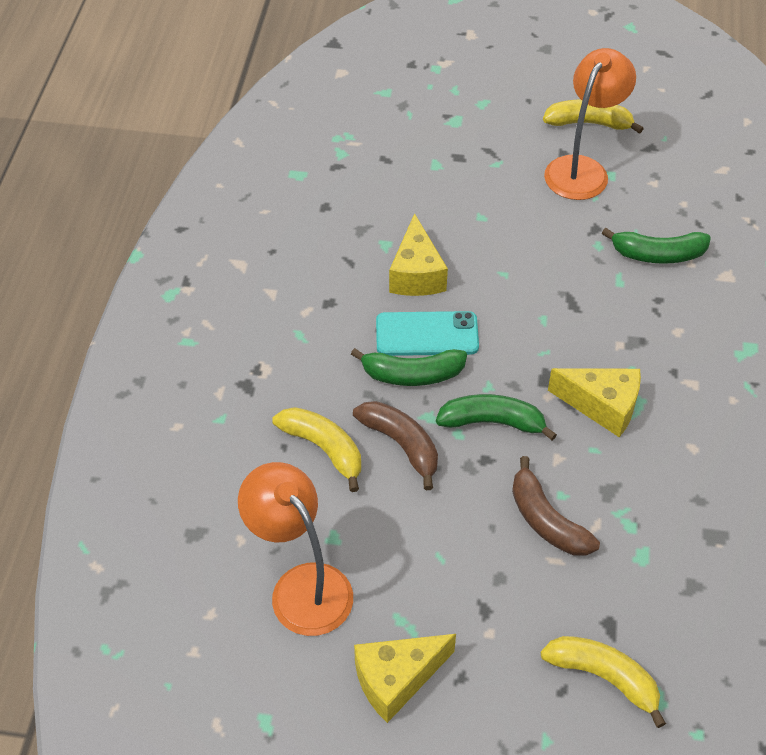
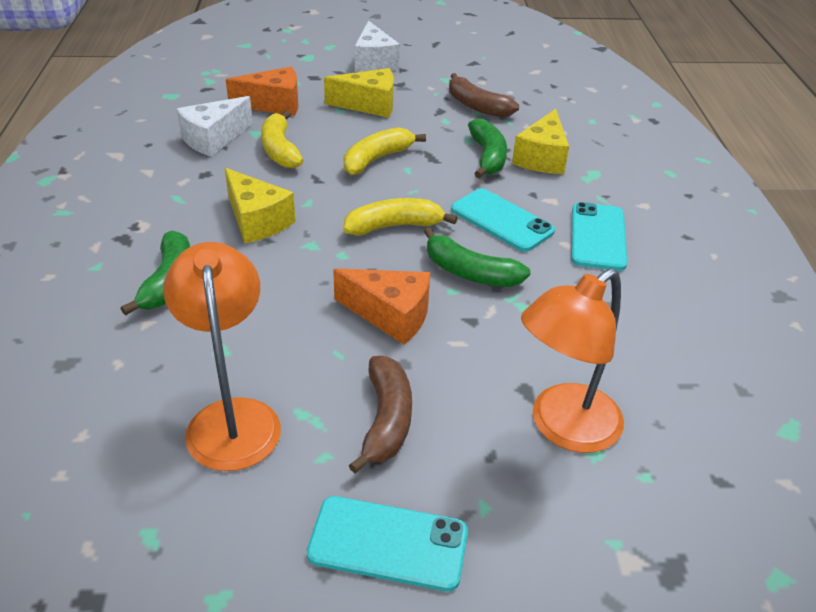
orange cheese: none = 0 -> [226,67,299,116] [333,268,430,345] = 2
turquoise phone: [376,311,479,356] = 1 -> [307,496,468,592] [451,188,555,252] [571,202,627,271] = 3
white cheese: none = 0 -> [177,96,253,157] [355,21,400,72] = 2

